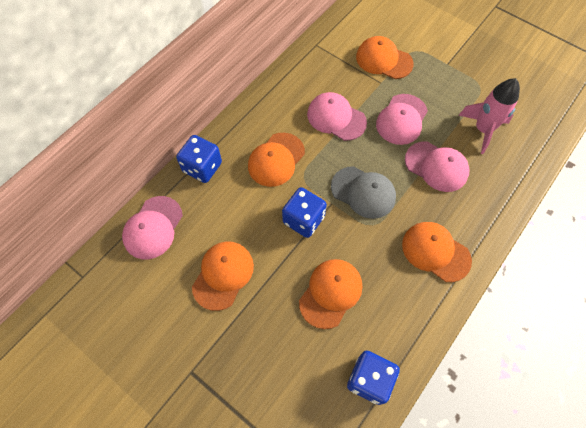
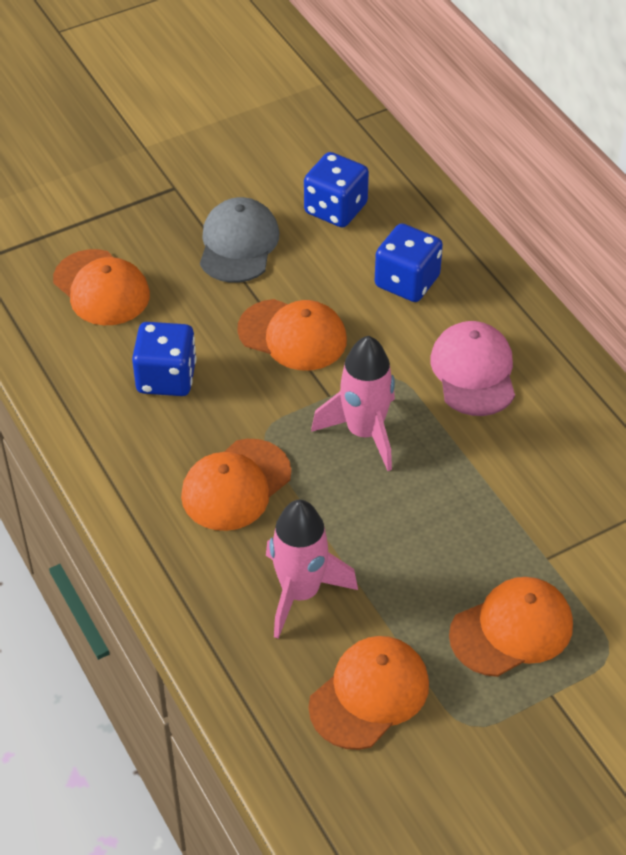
pink cap: [122,196,183,259] [307,92,367,141] [376,94,428,145] [405,141,469,192] = 4 -> [430,321,515,416] = 1
pink rocket: [458,78,520,154] = 1 -> [266,499,358,639] [311,336,395,471] = 2

